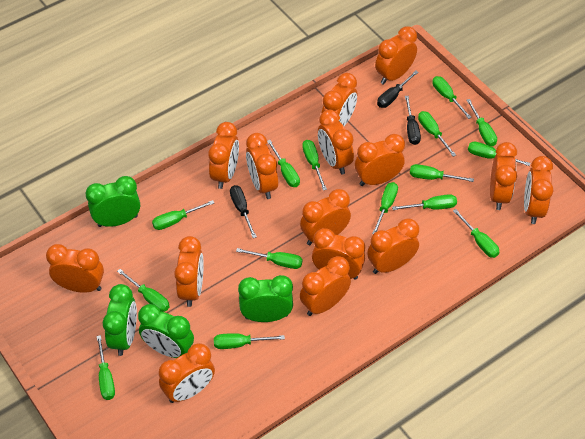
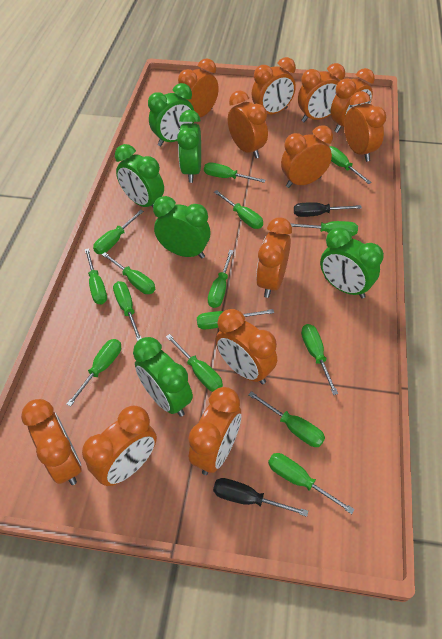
black screwdriver: [230,185,257,238] [377,70,418,108] [405,96,421,145] = 3 -> [213,478,308,517] [294,202,362,217] = 2
green clock: [86,176,140,227] [103,284,137,356] [138,304,194,358] [238,275,293,322] = 4 -> [115,144,164,207] [133,337,193,417] [148,83,194,146] [153,196,211,259] [177,110,201,183] [320,227,384,299] = 6
orange clock: [46,244,104,293] [159,343,215,403] [174,236,204,307] [208,122,239,189] [246,133,278,199] [300,189,351,245] [300,256,351,316] [312,228,365,280] [318,110,354,175] [321,73,357,126] [355,134,405,186] [367,218,419,274] [375,26,417,85] [490,142,517,210] [524,156,553,224] = 15 -> [21,399,82,485] [82,405,157,486] [178,58,219,117] [188,387,241,475] [215,309,277,384] [228,91,268,158] [252,57,296,114] [256,217,292,298] [281,125,333,188] [298,63,345,122] [330,68,375,133] [344,91,386,162] = 12

